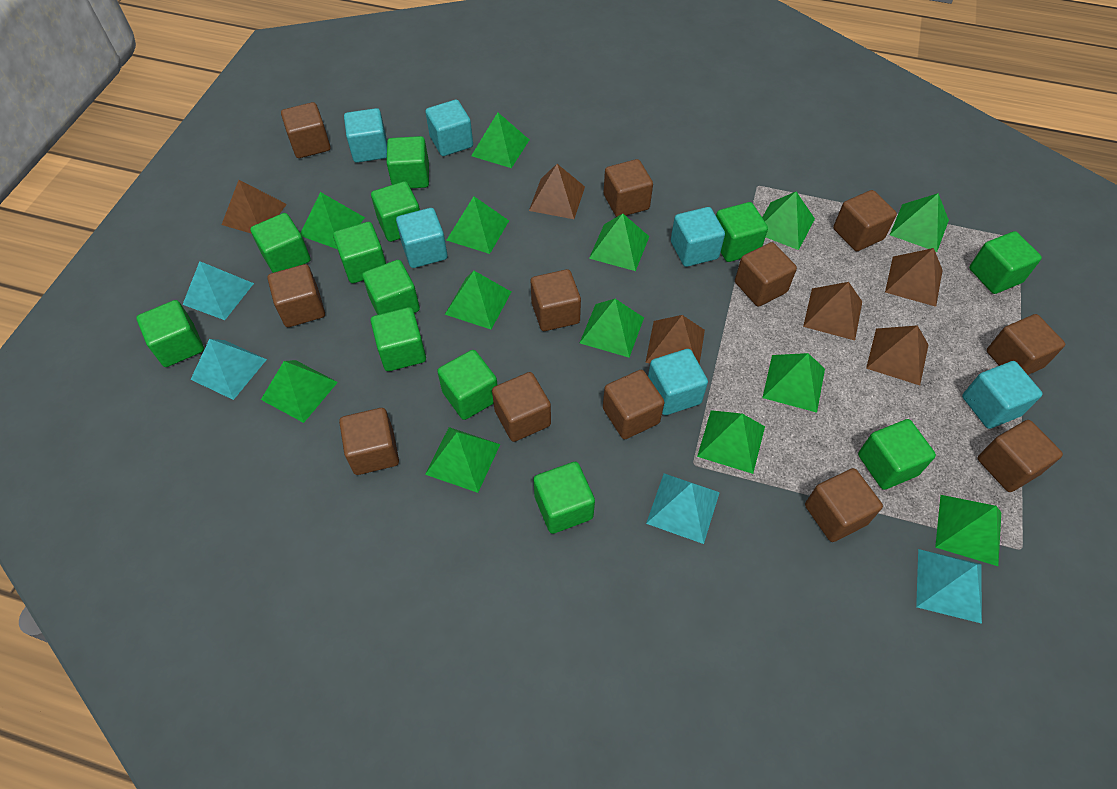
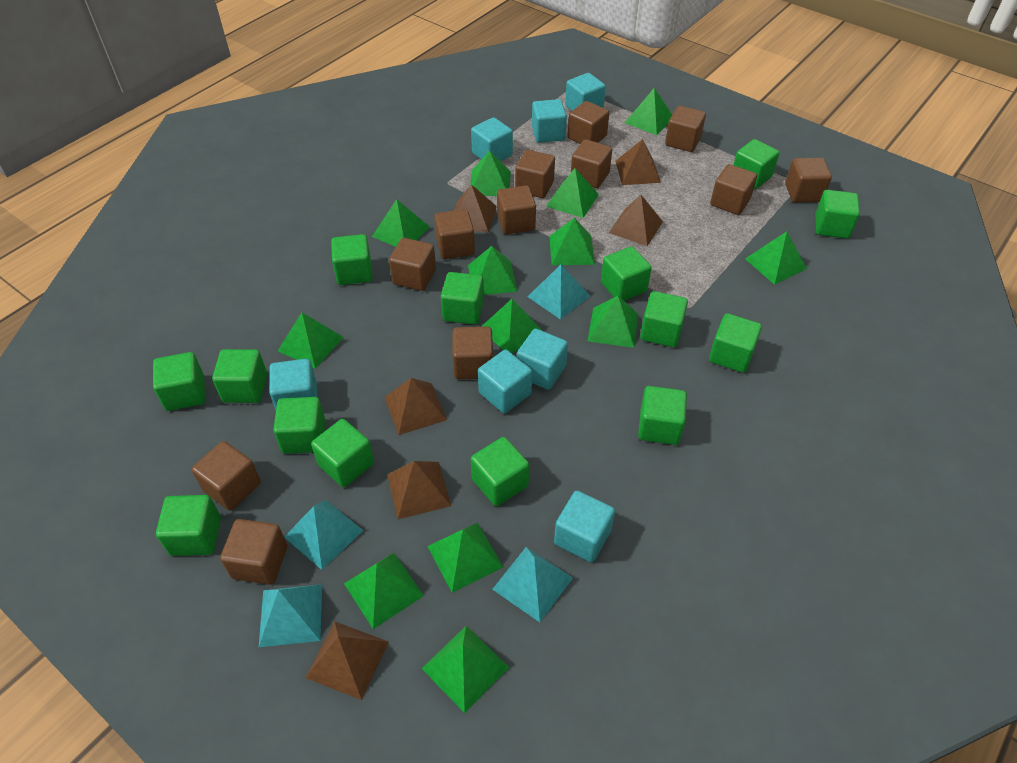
green cube: [136,300,204,367] [250,213,311,273] [333,222,386,283] [362,260,420,315] [371,181,420,242] [371,307,426,371] [387,136,429,188] [437,350,497,420] [534,462,595,534] [716,202,768,262] [858,419,936,490] [969,231,1042,294] = 12 -> [153,352,205,411] [156,495,221,556] [212,349,267,403] [273,397,326,454] [311,419,374,487] [331,234,373,285] [441,272,484,325] [471,437,529,506] [601,246,652,301] [638,386,687,445] [640,291,688,347] [709,313,762,373] [734,139,780,189] [815,190,860,239] = 14
turquoise cube: [344,108,387,163] [396,208,448,268] [425,100,473,156] [648,349,708,415] [671,207,725,267] [962,361,1043,429] = 6 -> [269,359,317,410] [471,117,513,161] [478,350,532,413] [517,329,568,390] [532,99,567,143] [554,491,615,562] [565,73,606,111] = 7

